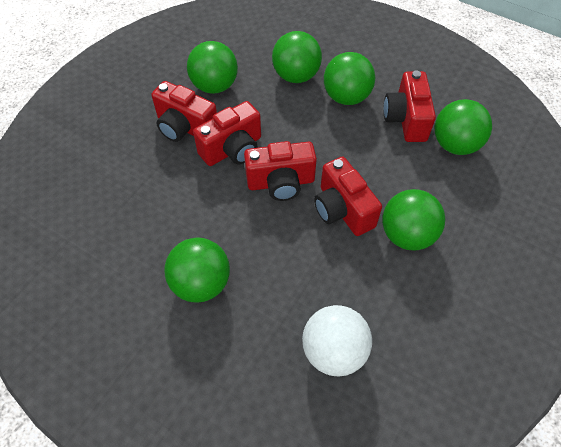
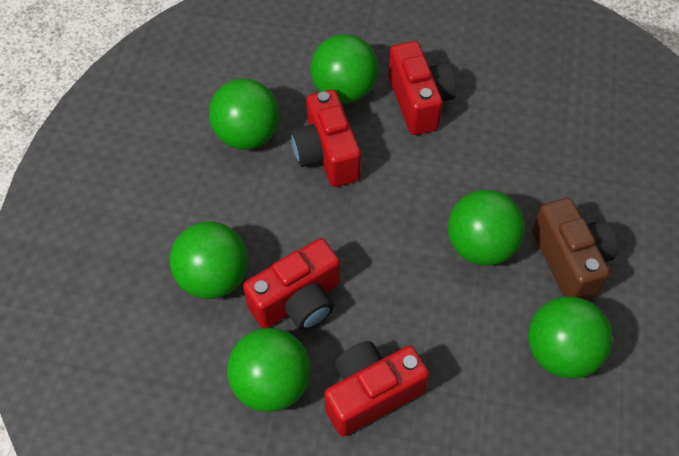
brown camera: none = 0 -> [532,198,618,300] = 1
red camera: [151,81,217,142] [193,101,261,166] [244,141,317,201] [314,157,382,236] [383,71,436,142] = 5 -> [243,238,340,331] [290,89,361,187] [324,341,429,437] [388,41,456,135] = 4
white ball: [302,305,372,376] = 1 -> none = 0

